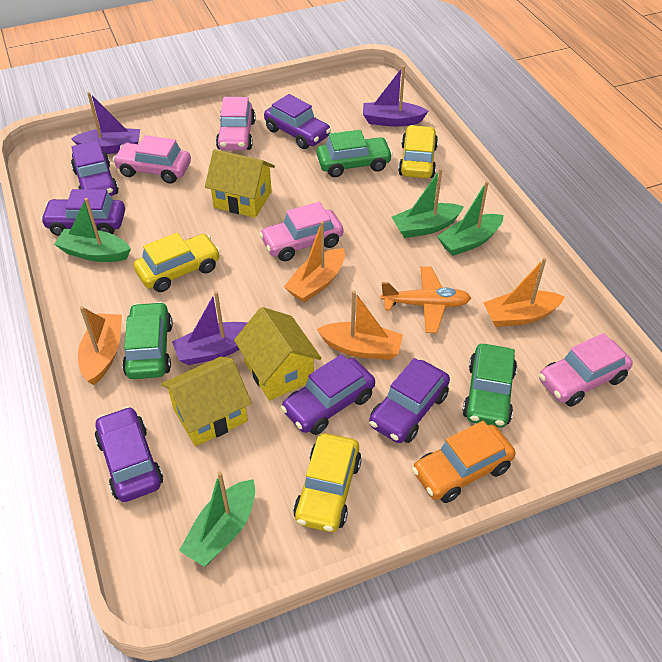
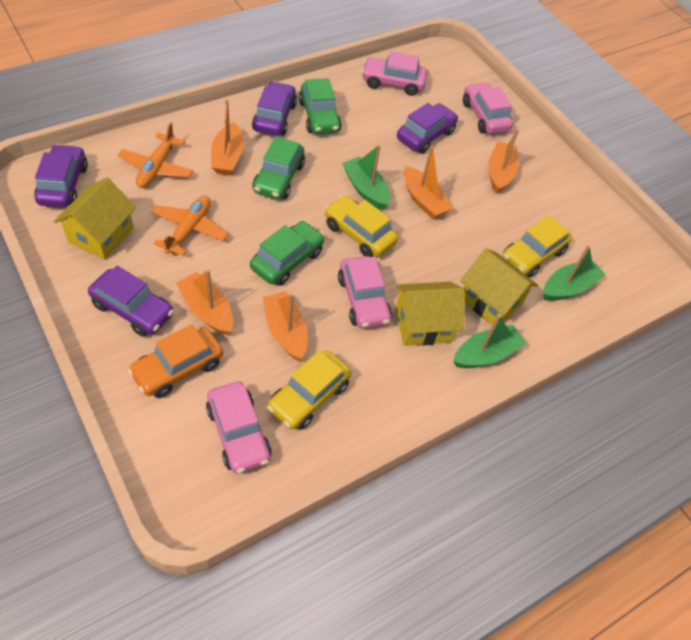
green boat: [54,198,131,262] [179,471,255,567] [392,168,464,238] [437,181,503,256] = 4 -> [342,145,390,210] [453,314,527,368] [543,245,606,301] = 3
orange boat: [78,306,122,385] [284,221,345,303] [317,291,403,360] [483,258,565,327] = 4 -> [176,269,233,335] [211,99,244,175] [263,291,308,361] [404,145,453,219] [488,129,519,193] = 5
orange plane: [381,266,471,333] = 1 -> [118,122,193,188] [151,196,228,256] = 2
purple boat: [71,92,140,154] [172,291,248,365] [363,65,428,127] = 3 -> none = 0
purple car: [40,189,125,236] [71,141,119,196] [95,406,163,502] [264,94,331,149] [281,354,375,435] [369,358,450,443] = 6 -> [34,144,88,208] [88,266,174,337] [252,81,297,136] [397,103,458,154] = 4

